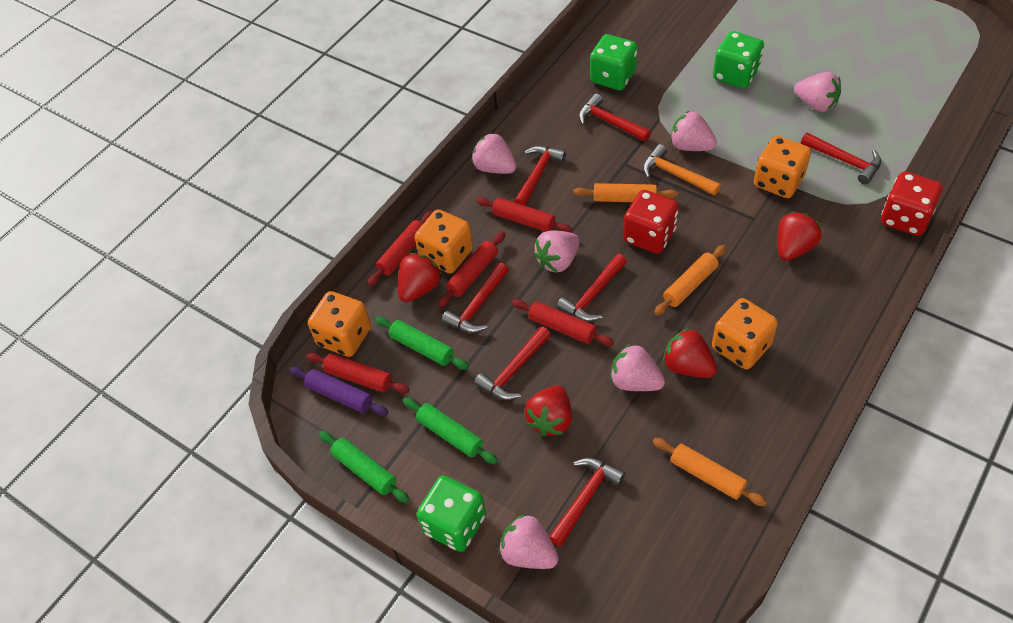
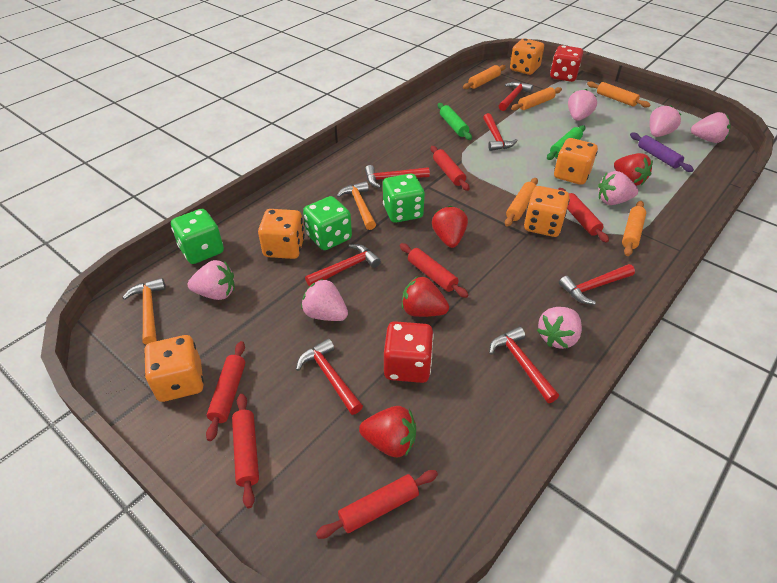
green rolling pin: [319,431,409,503] [375,317,469,370] [403,397,498,464] = 3 -> [438,103,472,140] [547,125,586,160] = 2
orange dice: [308,291,371,357] [415,209,473,273] [712,298,778,369] [754,136,811,198] = 4 -> [144,335,204,402] [258,209,305,259] [510,38,544,75] [524,186,570,237] [554,138,598,185] = 5
orange hammer: [643,144,721,195] = 1 -> [122,278,166,345] [337,181,376,230] = 2
orange rolling pin: [573,183,678,202] [653,438,767,506] [654,245,727,316] = 3 -> [463,65,506,89] [505,178,538,227] [511,87,562,110] [587,81,651,107] [622,201,646,256] = 5
pink strawberry: [472,132,517,174] [499,514,559,569] [533,230,580,273] [610,344,665,391] [670,111,717,151] [794,72,841,112] = 6 -> [188,260,235,300] [301,279,348,321] [537,307,582,349] [568,89,597,121] [598,171,638,205] [649,105,681,137] [691,112,731,143] = 7
red rolling pin: [307,353,410,394] [368,211,433,286] [438,231,505,307] [476,197,572,233] [512,299,614,346] = 5 -> [206,341,245,441] [232,394,259,508] [316,470,438,539] [400,243,469,298] [431,146,470,191] [558,188,609,243] = 6

